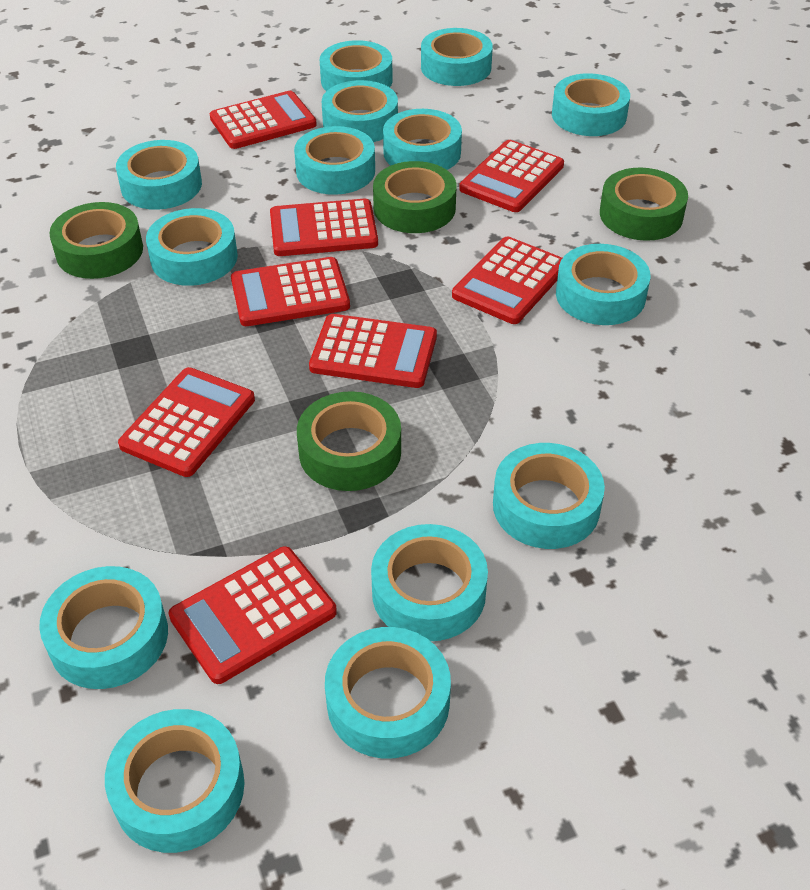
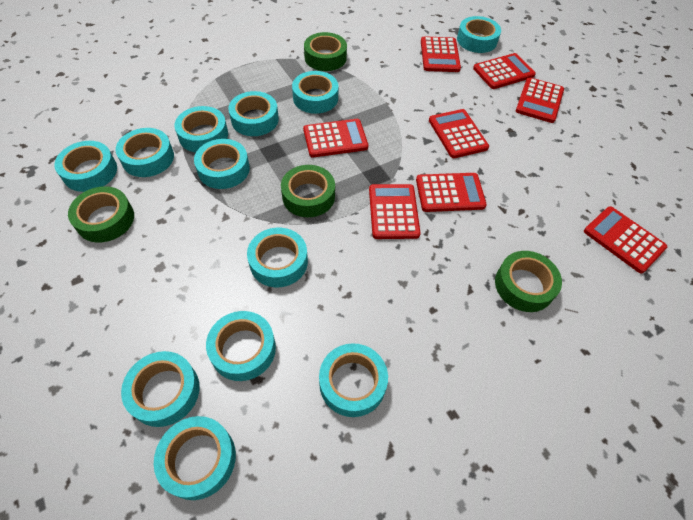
turquoise tape: [39,566,168,689] [105,709,244,853] [116,140,202,210] [146,208,238,286] [294,126,375,195] [320,40,393,91] [322,80,398,142] [325,627,451,759] [371,524,488,641] [383,109,462,170] [421,28,493,86] [493,443,605,549] [552,73,630,136] [556,244,650,325] = 14 -> [54,141,117,192] [116,128,174,177] [121,351,200,427] [154,416,236,500] [174,106,228,153] [194,139,250,189] [206,311,276,381] [228,91,279,136] [247,228,308,287] [292,71,339,114] [319,343,388,417] [457,16,501,53] = 12

